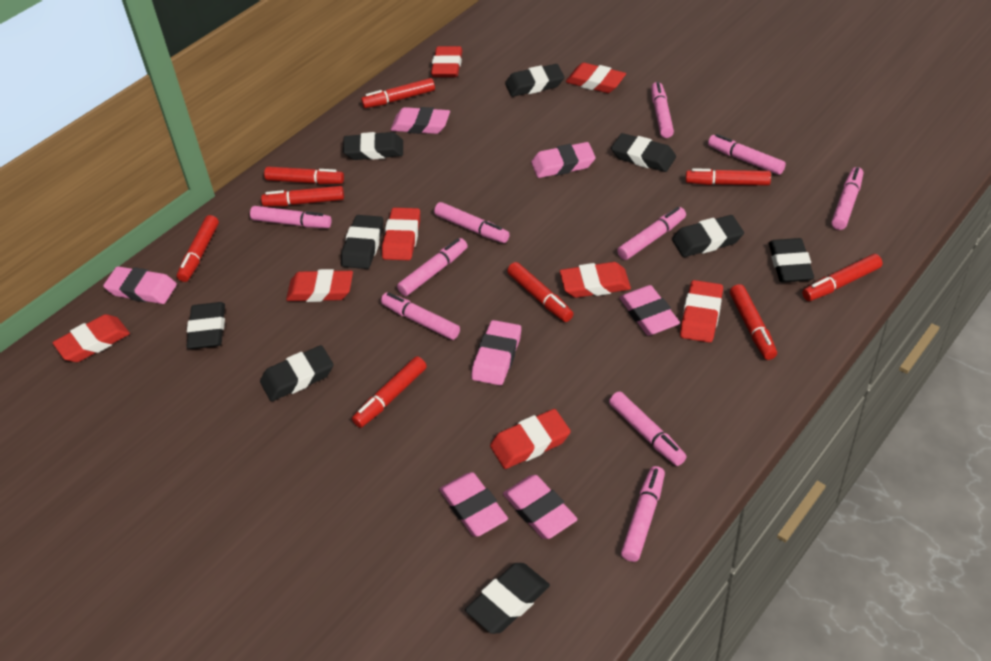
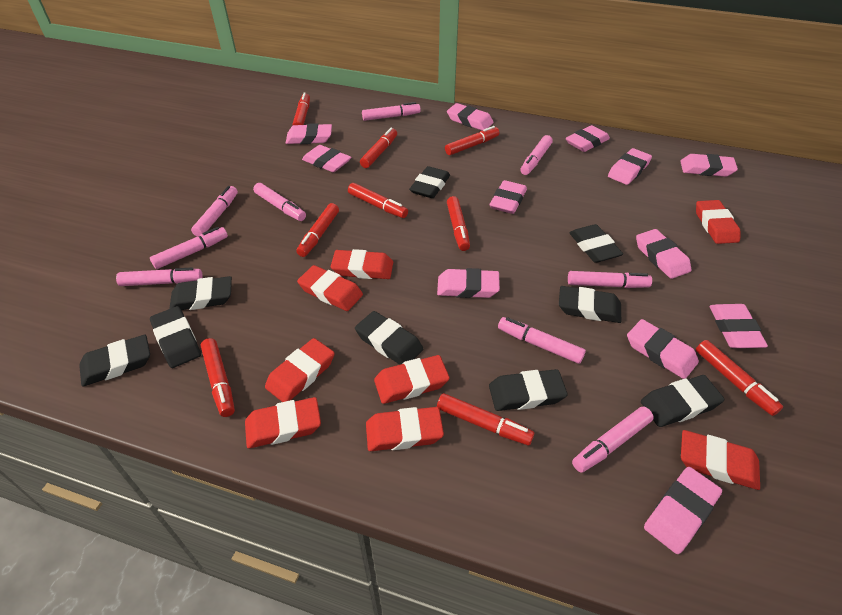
pink eraser: [103,266,177,304] [391,107,450,134] [440,472,508,537] [471,320,521,385] [503,475,578,539] [531,142,596,178] [620,285,680,335] = 7 -> [286,123,332,144] [302,145,351,172] [437,268,500,298] [447,103,494,131] [489,180,527,214] [566,125,610,152] [608,148,652,185] [627,319,699,379] [636,229,691,279] [644,467,722,554] [680,154,738,177] [710,304,768,348] = 12
pink marker: [250,206,332,228] [381,292,460,340] [397,238,468,296] [434,202,510,243] [609,392,686,466] [617,207,686,260] [621,466,665,562] [651,82,674,138] [708,134,786,175] [831,167,863,230] = 10 -> [116,267,203,286] [150,227,228,269] [191,186,238,237] [253,183,306,221] [362,102,421,121] [498,317,586,364] [520,135,553,175] [568,271,652,288] [572,407,654,473] = 9

